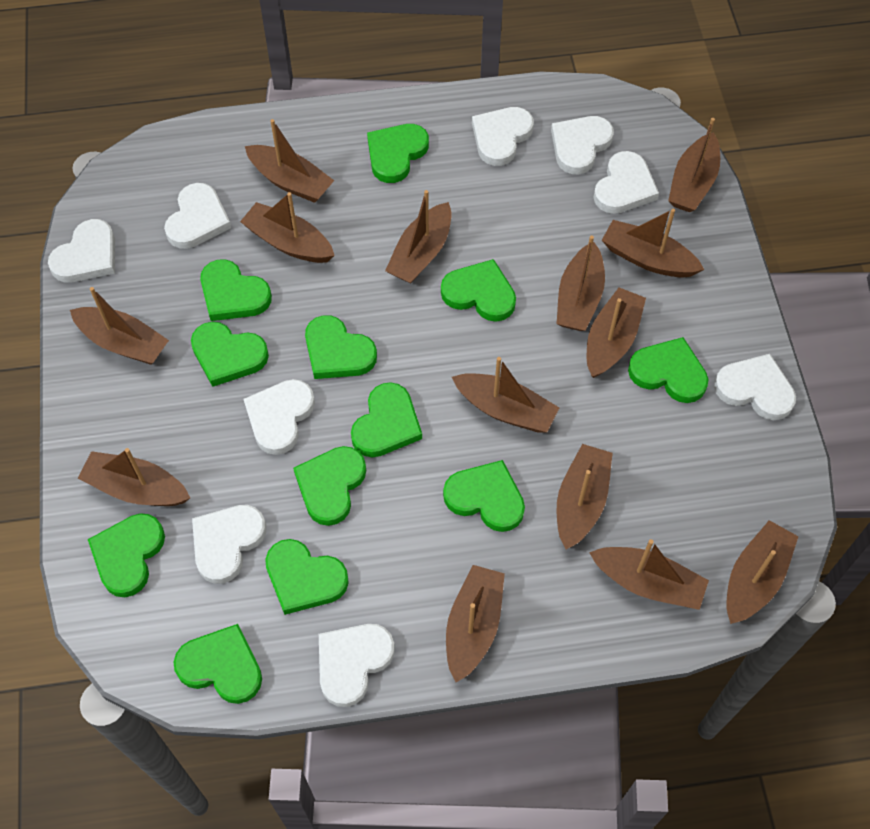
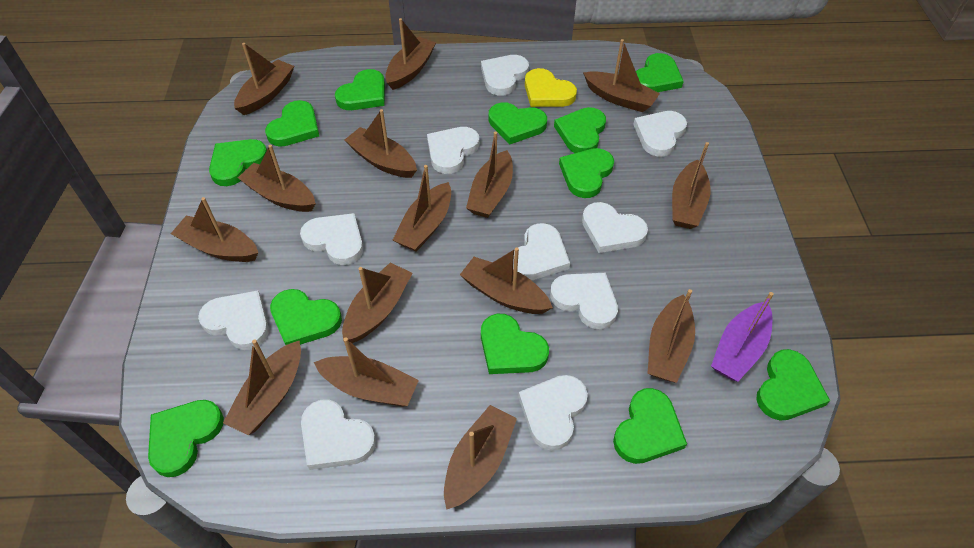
brown boat: [70,287,169,365] [78,448,190,506] [240,192,335,263] [245,119,334,203] [385,190,451,284] [446,565,505,682] [452,357,559,433] [556,235,605,331] [557,444,613,549] [587,287,646,378] [589,539,709,610] [602,209,704,277] [668,118,720,212] [726,520,799,624] = 14 -> [171,197,258,262] [223,339,301,435] [234,43,294,115] [238,145,316,212] [314,337,419,407] [342,262,412,343] [345,109,417,178] [385,18,436,90] [393,165,451,252] [444,405,517,510] [460,247,553,314] [466,132,513,218] [583,39,660,112] [647,289,695,383] [672,142,710,229] = 15
purple boat: none = 0 -> [711,292,774,382] = 1
white heart: [48,219,115,283] [164,183,231,249] [192,505,266,584] [243,379,315,455] [319,624,395,707] [472,107,534,166] [551,116,614,174] [593,151,659,214] [714,354,796,420] = 9 -> [198,290,269,350] [300,213,363,265] [301,399,376,470] [427,127,479,174] [481,55,529,96] [513,223,570,280] [518,375,588,451] [550,273,618,329] [582,202,648,253] [633,111,687,157] = 10
yellow heart: none = 0 -> [525,68,577,107] = 1

